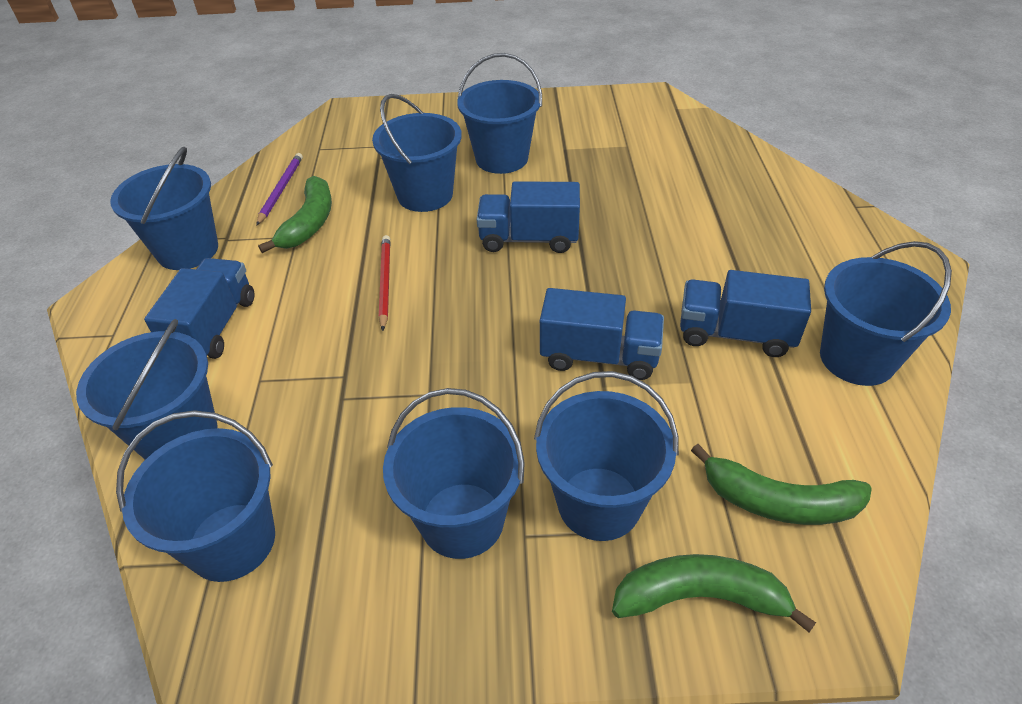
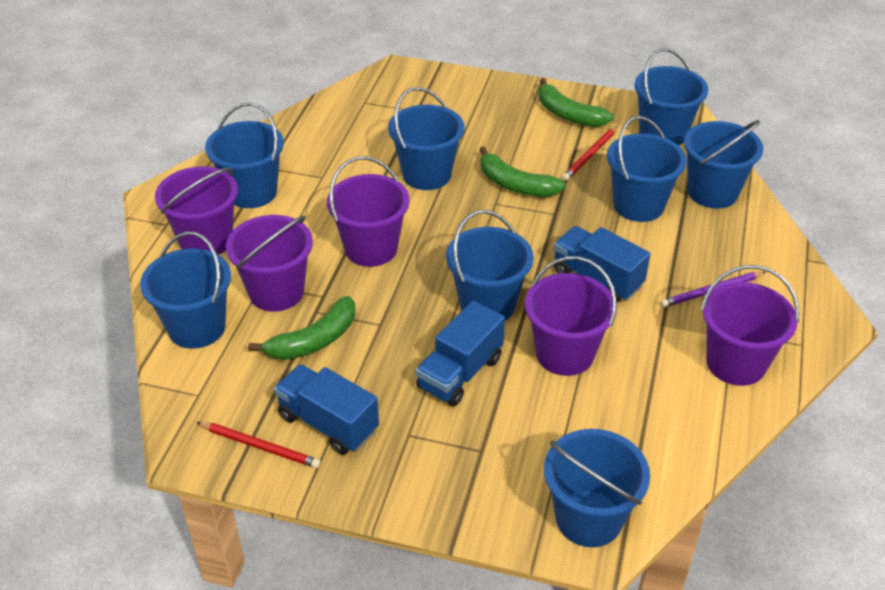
blue truck: [144,258,254,359] [477,181,580,253] [540,288,664,380] [680,270,811,357] = 4 -> [274,364,379,455] [416,301,505,406] [554,226,650,302] = 3
purple bucket: none = 0 -> [155,166,238,255] [226,215,313,312] [327,156,410,267] [525,256,617,376] [701,265,799,386] = 5
red pencil: [379,235,390,331] = 1 -> [197,422,321,468] [562,126,618,181] = 2

